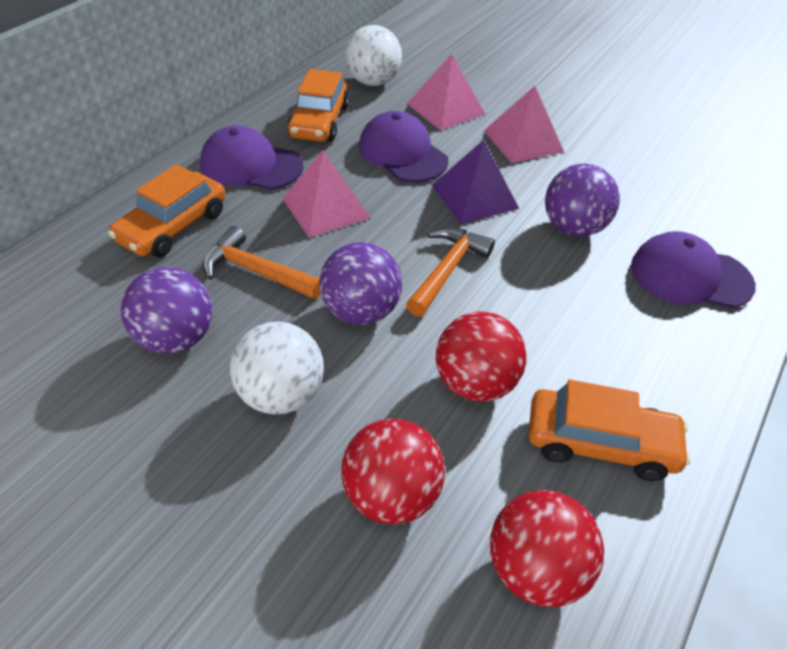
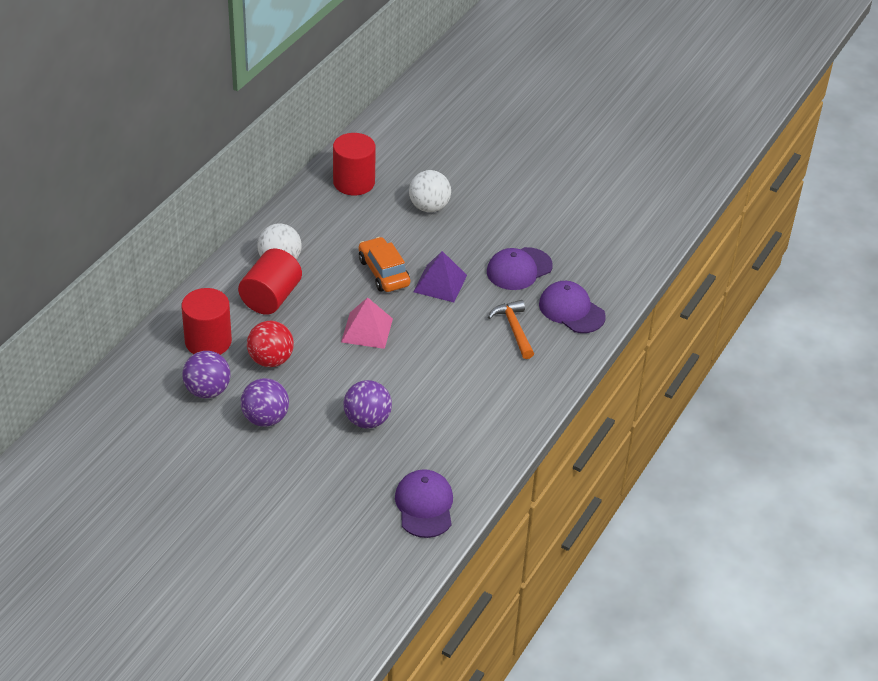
orange car: [108,164,225,257] [287,69,350,142] [528,380,691,481] = 3 -> [359,237,410,292] = 1
orange hammer: [203,226,321,299] [406,227,495,317] = 2 -> [488,300,534,359] = 1
pink pyramid: [282,150,371,238] [407,54,485,130] [484,86,564,163] = 3 -> [341,297,393,349] = 1
red ball: [341,419,445,524] [436,312,526,402] [490,490,604,607] = 3 -> [247,321,294,367] = 1
red cylinder: none = 0 -> [181,288,232,355] [238,248,302,315] [333,133,376,195] = 3

